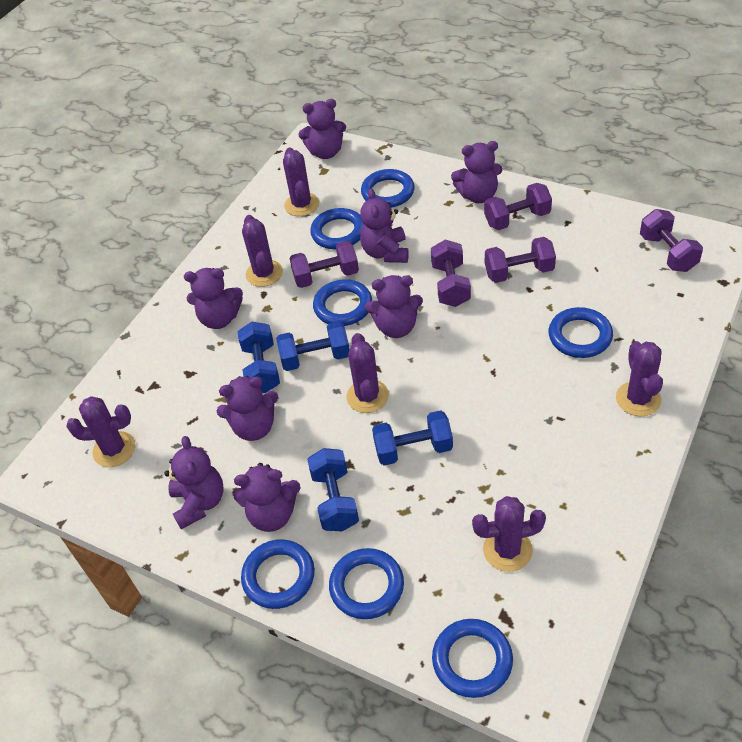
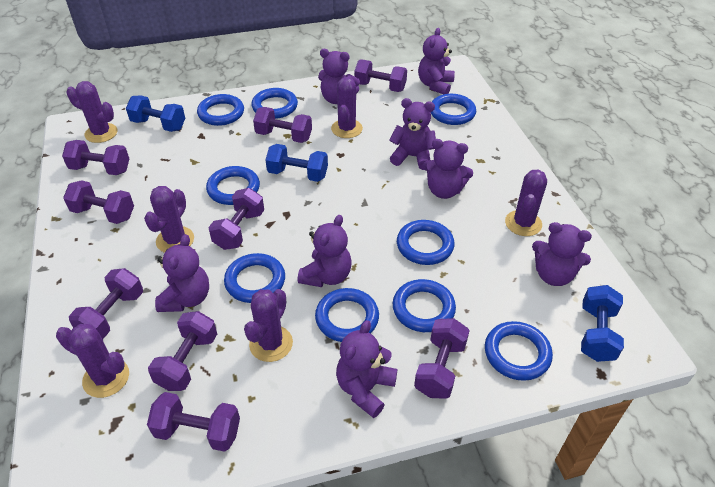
blue dumbbell: [237,322,280,393] [276,321,350,371] [307,448,359,531] [372,410,453,466] = 4 -> [126,95,185,132] [266,144,328,182] [581,285,624,362] = 3
blue ring: [241,539,315,609] [310,208,364,249] [313,279,372,326] [329,548,404,619] [361,169,415,208] [432,619,513,698] [549,307,613,358] = 7 -> [197,94,244,126] [206,166,260,205] [224,253,285,303] [251,88,298,119] [315,288,379,342] [393,279,456,332] [397,220,455,265] [431,94,476,125] [485,321,553,381] = 9
purple dumbbell: [289,241,359,288] [431,240,471,307] [484,183,552,230] [485,237,556,283] [640,209,703,272] = 5 -> [62,140,129,175] [63,180,134,224] [69,268,143,339] [147,392,240,452] [148,311,217,391] [208,188,264,250] [253,107,312,143] [354,60,407,92] [414,318,470,399] = 9

